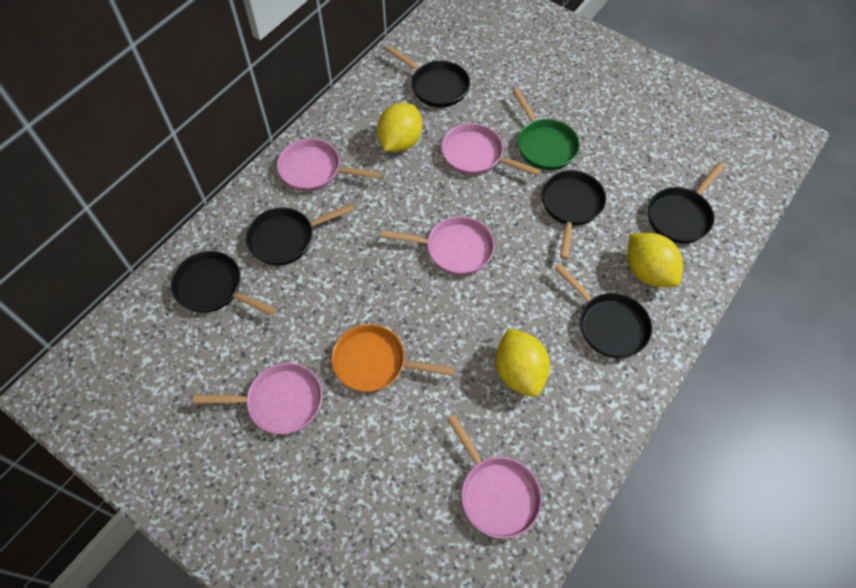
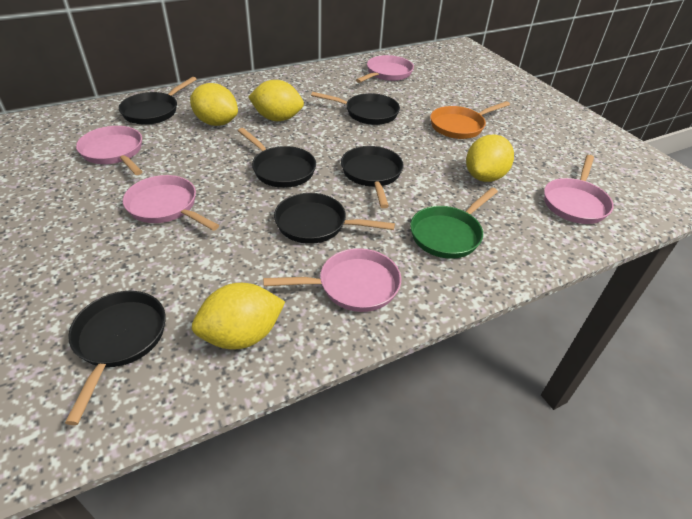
yellow lemon: [377,103,422,152] [495,328,550,397] [627,233,683,287] = 3 -> [190,83,238,126] [192,283,285,350] [248,80,304,121] [466,134,514,182] = 4

